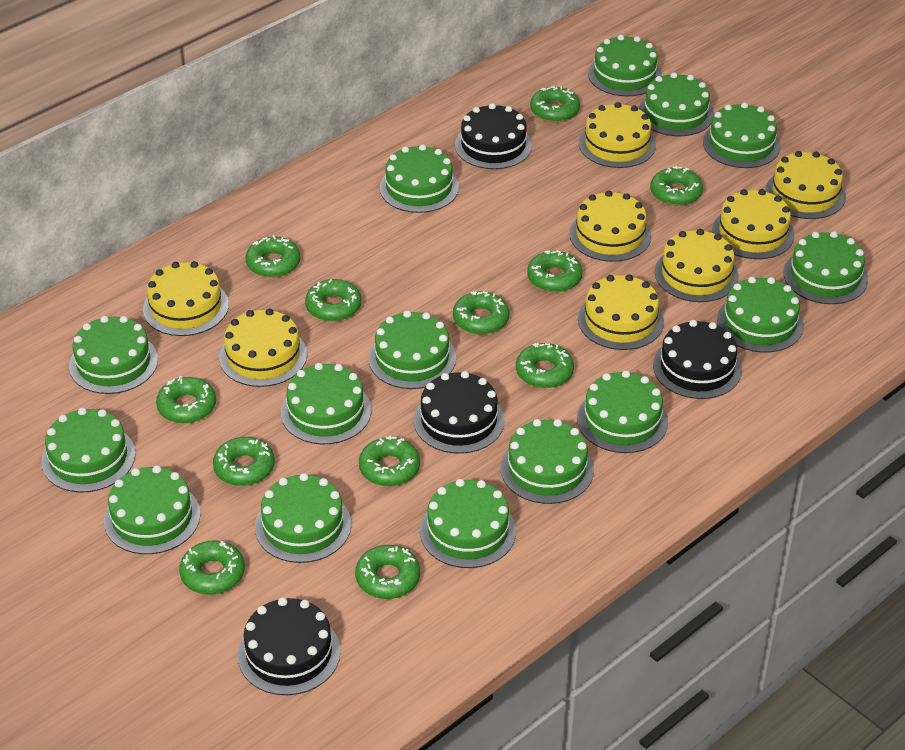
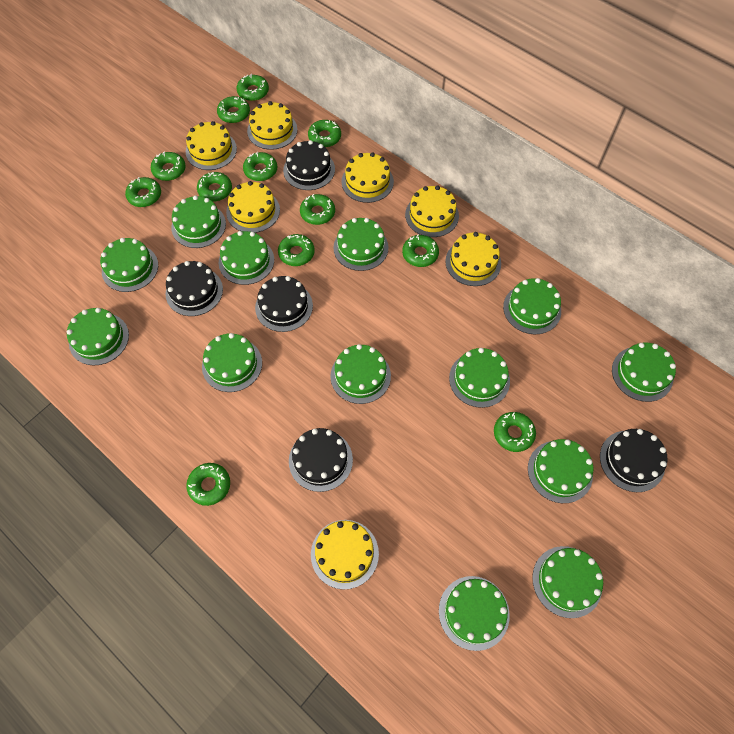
black cake: [238,597,341,695] [414,371,505,454] [455,103,532,169] [653,320,742,399] = 4 -> [166,261,223,316] [255,276,313,332] [283,140,335,190] [289,428,353,492] [600,429,668,492] = 5
green cake: [41,408,135,493] [69,316,158,394] [104,466,200,554] [255,473,351,563] [281,363,371,444] [368,311,456,389] [380,144,459,213] [420,479,516,568] [501,419,594,504] [577,371,668,453] [588,35,662,96] [638,72,714,136] [703,102,781,168] [717,277,804,353] [783,231,868,304] = 15 -> [67,308,129,365] [100,238,158,292] [171,195,226,248] [202,333,262,392] [218,231,274,285] [330,344,391,404] [333,218,388,271] [439,576,510,651] [449,348,510,408] [503,278,561,334] [528,439,593,503] [532,546,603,618] [612,343,676,402] = 13
yellow cake: [143,261,229,336] [219,309,307,387] [569,190,651,262] [578,274,664,350] [579,102,656,168] [655,229,739,302] [712,189,795,259] [765,151,846,219] = 8 -> [186,121,237,170] [226,181,280,233] [247,101,298,150] [311,520,379,590] [342,152,394,203] [405,185,459,237] [445,232,501,286] = 7

